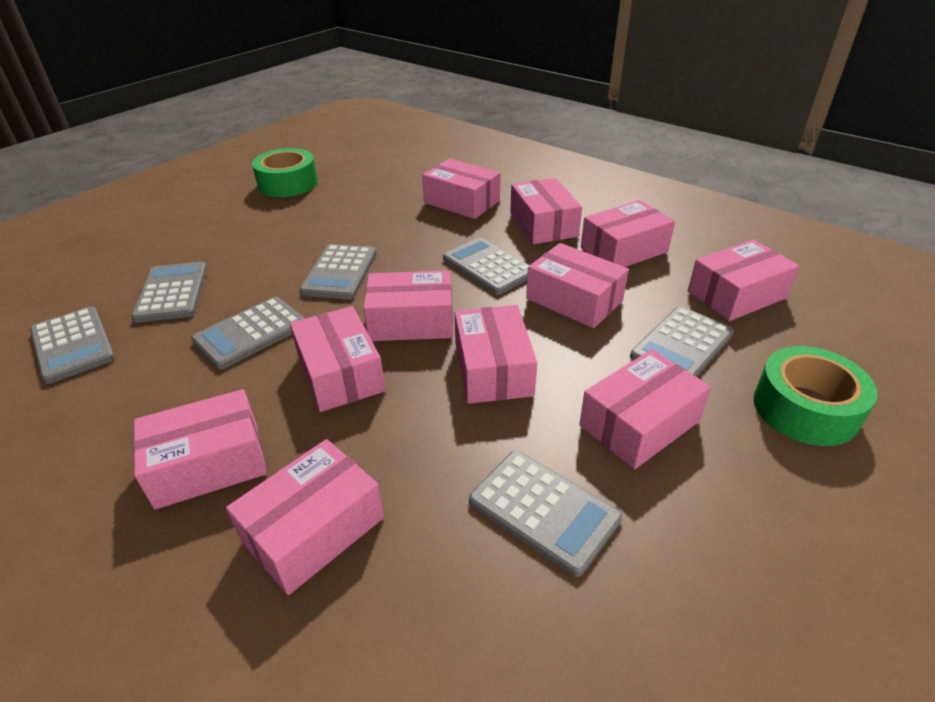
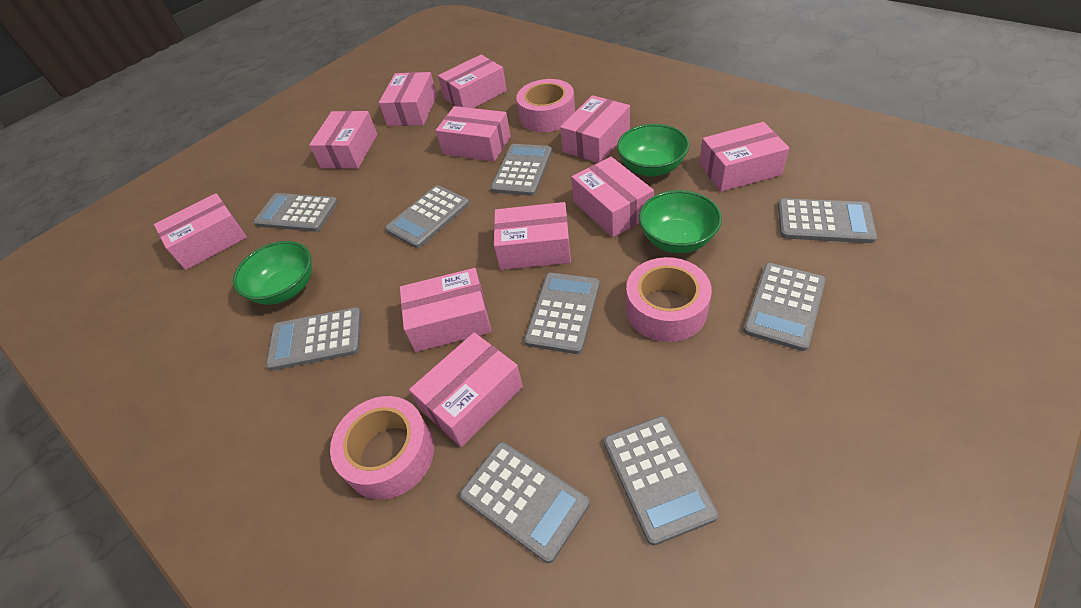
green bowl: none = 0 -> [233,241,312,305] [617,124,689,177] [639,190,722,253] = 3
green tape: [252,148,318,197] [754,346,878,446] = 2 -> none = 0
grey calculator: [30,306,115,384] [131,262,207,323] [191,297,306,370] [299,244,377,300] [443,237,529,295] [469,450,622,577] [630,306,734,377] = 7 -> [254,193,338,232] [266,307,361,371] [385,185,469,248] [460,442,590,563] [491,144,552,196] [524,273,600,354] [604,416,718,546] [743,263,826,351] [778,198,877,243] = 9
pink tape: none = 0 -> [330,396,434,499] [516,79,575,132] [626,257,712,342] = 3

